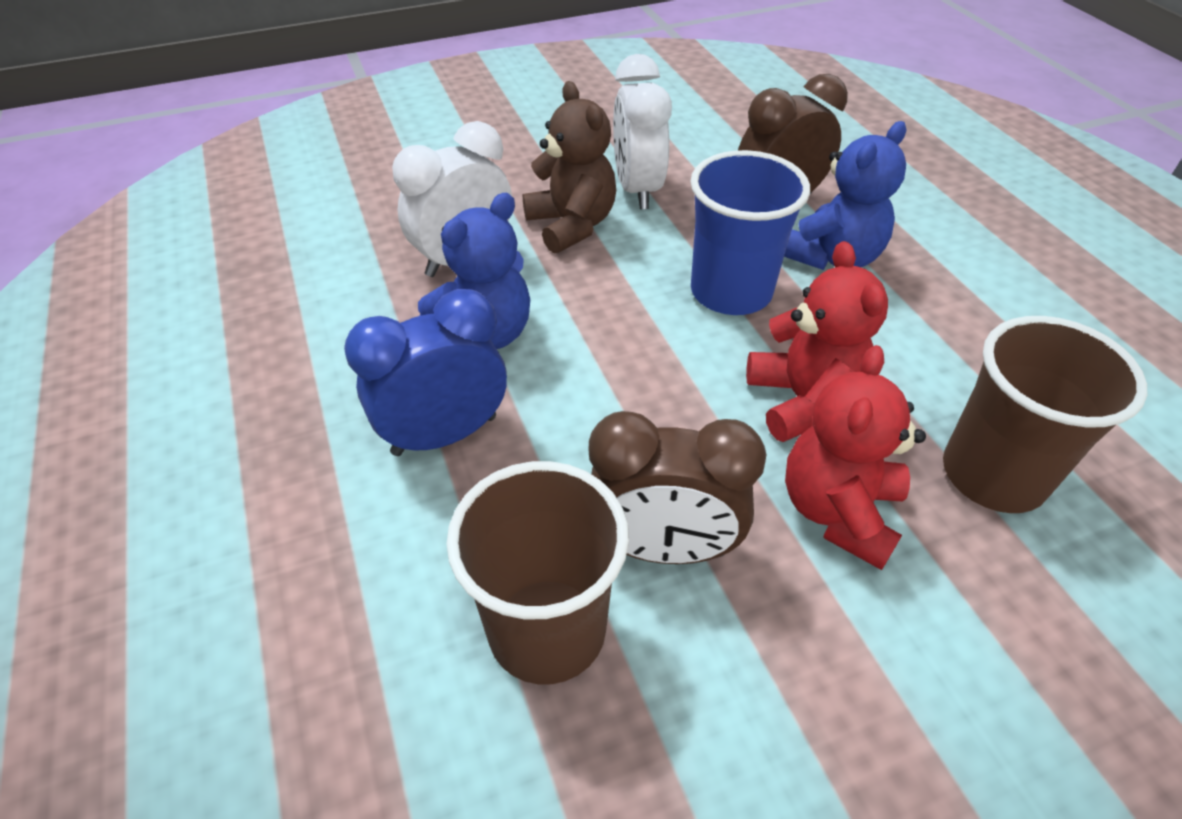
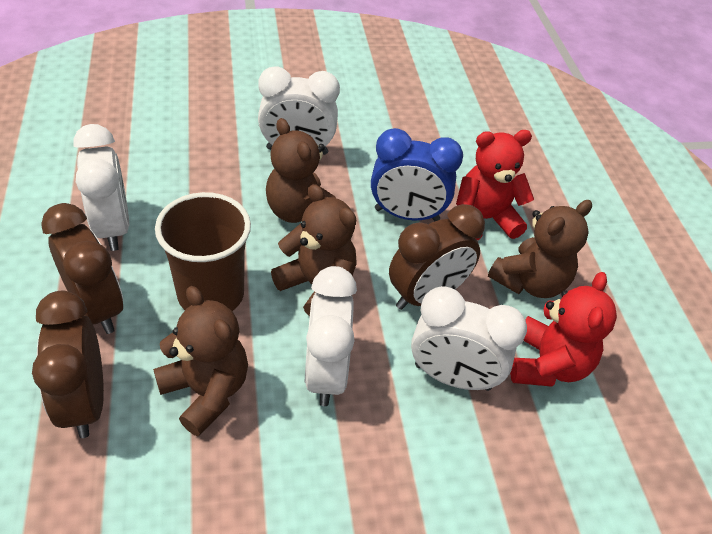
blue cup: [690,150,810,315] = 1 -> none = 0
blue teddy bear: [418,193,530,349] [784,121,907,270] = 2 -> none = 0
brown clock: [588,411,766,564] [738,74,848,194] = 2 -> [32,290,104,438] [41,203,123,334] [389,204,485,310] = 3
brown cup: [446,461,629,685] [943,316,1147,513] = 2 -> [155,192,251,311] = 1
brown teddy bear: [523,81,616,254] = 1 -> [153,286,248,436] [266,118,336,223] [271,184,357,317] [488,200,592,298] = 4
white clock: [392,121,512,277] [613,54,672,210] = 2 -> [73,124,129,251] [258,66,340,155] [305,266,357,406] [411,286,527,391] = 4

